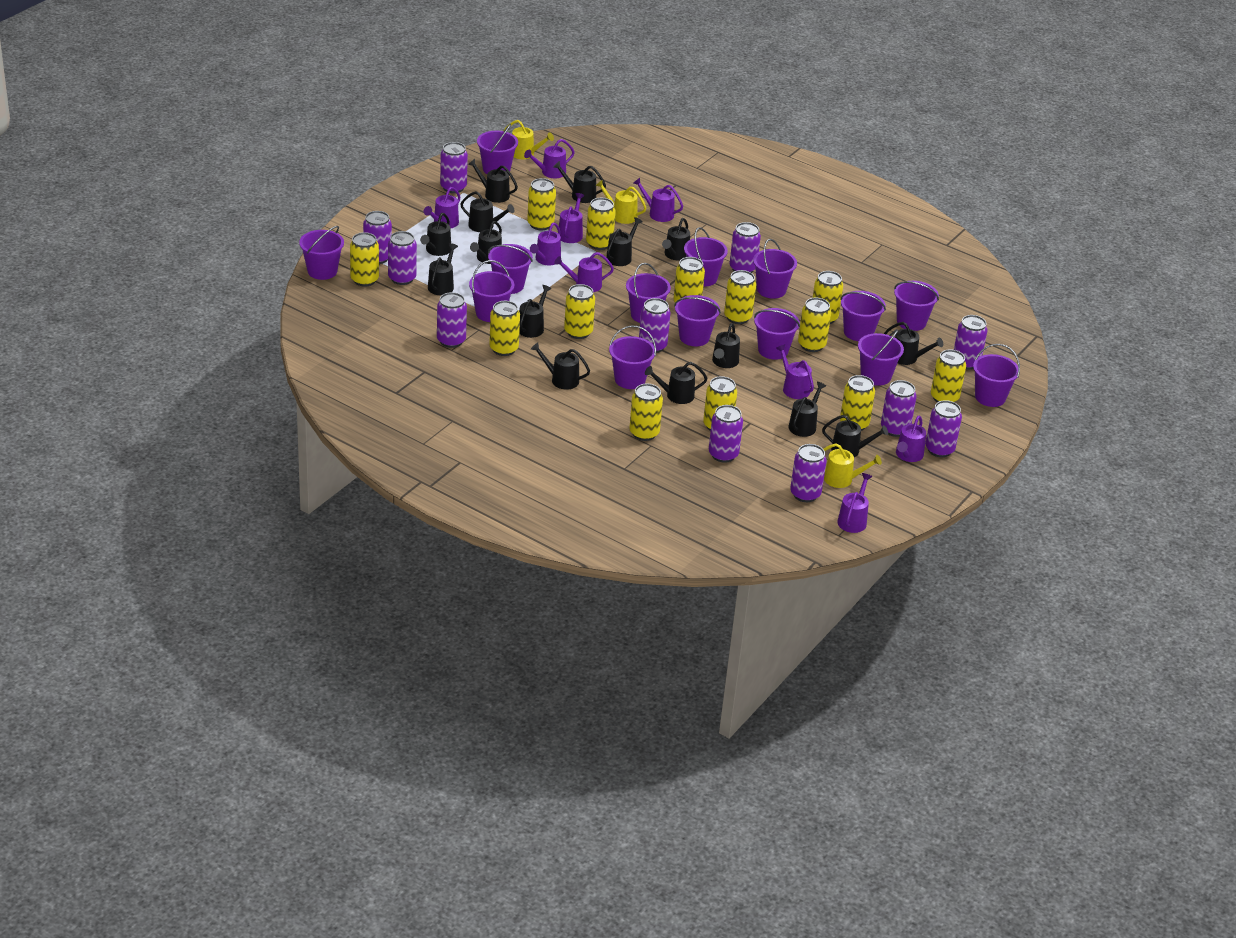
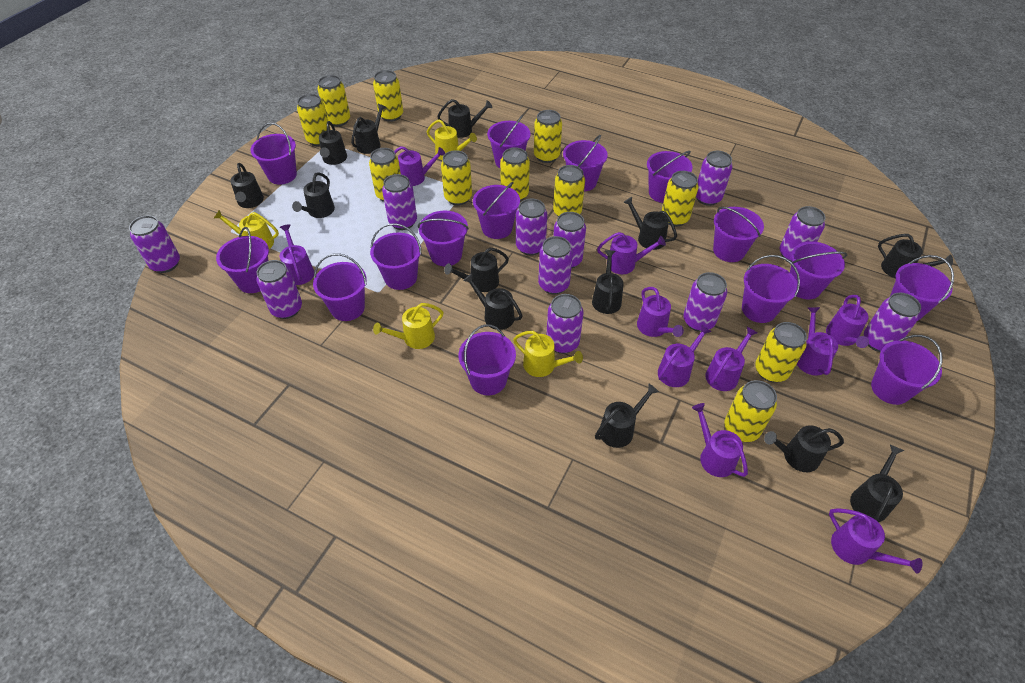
black watering can: [420,213,451,256] [428,243,458,295] [461,191,514,232] [468,159,518,203] [470,221,502,264] [519,285,552,338] [531,343,590,390] [553,161,606,203] [606,217,643,266] [645,362,707,404] [662,218,690,260] [712,323,740,368] [788,382,826,437] [822,415,888,457] [884,322,943,365] = 15 -> [230,163,264,208] [292,172,335,218] [319,121,347,165] [351,104,386,154] [437,99,493,138] [444,248,509,292] [463,274,522,330] [592,250,624,314] [595,384,659,448] [623,197,677,250] [764,425,844,472] [850,445,904,522] [878,234,953,278] = 13
purple bucket: [299,226,344,280] [469,260,514,322] [477,124,518,174] [488,244,533,294] [609,325,656,389] [626,263,671,323] [674,295,721,346] [684,227,728,287] [753,239,797,299] [754,308,800,360] [840,291,886,341] [858,329,904,386] [894,281,939,331] [973,344,1020,407] = 14 -> [216,227,269,293] [250,123,297,185] [313,253,367,321] [370,223,422,290] [418,210,469,266] [459,324,516,396] [473,182,520,239] [487,115,531,168] [563,135,608,191] [647,151,693,203] [713,207,764,262] [742,255,800,323] [790,242,847,299] [871,335,942,405] [890,255,954,321] = 15
purple watering can: [424,187,461,229] [524,139,575,178] [530,223,561,265] [554,252,614,292] [559,193,585,243] [633,178,683,222] [776,344,814,399] [837,473,872,533] [896,415,926,462] = 9 -> [280,224,314,285] [394,146,445,186] [597,232,666,274] [637,287,684,337] [658,325,712,387] [692,403,748,477] [705,327,758,391] [797,307,838,376] [826,295,869,348] [829,508,923,574] = 10
yellow can: [350,232,379,287] [489,301,520,356] [527,178,556,230] [564,284,595,339] [586,198,616,250] [629,384,663,441] [673,257,705,302] [703,376,737,431] [724,270,756,324] [798,298,831,352] [813,271,843,324] [840,375,875,431] [931,349,966,402] = 13 -> [297,94,331,146] [317,75,350,127] [369,148,401,202] [373,70,403,122] [441,150,472,205] [500,147,530,201] [534,110,562,163] [553,165,585,216] [662,171,698,227] [724,380,777,442] [755,322,807,383] = 11
yellow watering can: [504,120,554,159] [595,180,646,224] [823,443,882,488] = 3 -> [214,210,279,249] [373,303,443,349] [427,119,477,160] [513,331,583,377] = 4

